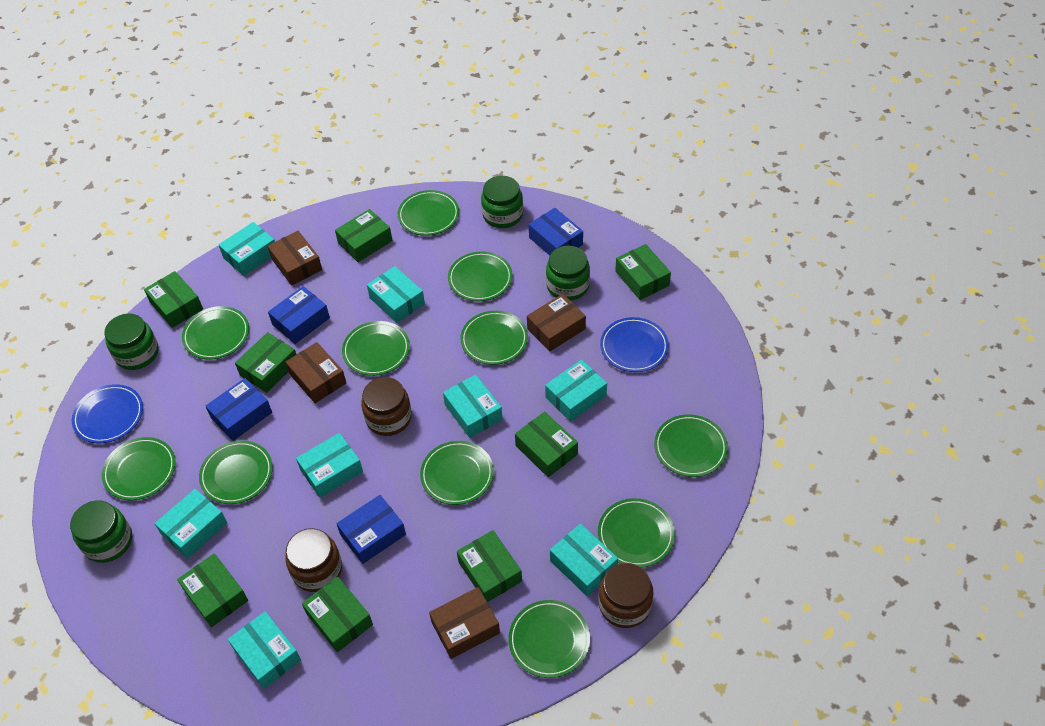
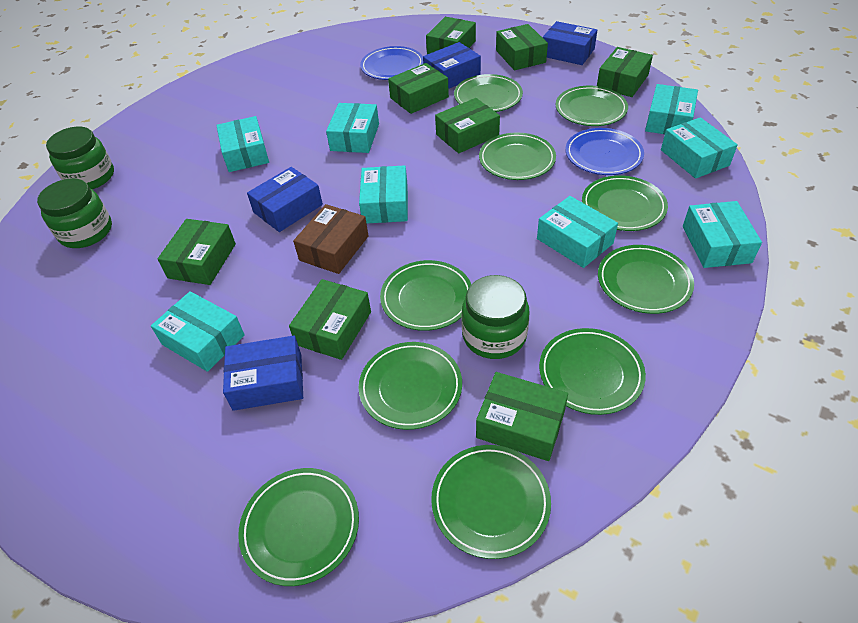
brown box: [267,231,322,286] [285,342,346,403] [429,587,500,659] [527,294,586,352] = 4 -> [293,204,369,274] = 1
brown jar: [285,528,342,592] [361,377,412,436] [599,563,653,628] = 3 -> none = 0
green jar: [70,500,132,563] [104,313,159,370] [481,176,523,228] [546,246,590,301] = 4 -> [37,178,112,248] [46,126,114,189] [461,275,529,359] = 3
green plate: [102,437,176,500] [182,306,249,360] [199,440,273,504] [342,321,410,376] [398,190,459,236] [420,441,494,505] [448,251,513,301] [460,311,528,365] [509,600,590,678] [598,498,675,568] [654,414,728,477] = 11 -> [238,468,359,586] [358,342,462,430] [380,260,471,331] [431,445,551,559] [454,74,523,112] [479,132,556,180] [539,328,646,415] [556,86,628,126] [582,175,668,231] [598,245,694,314] = 10

